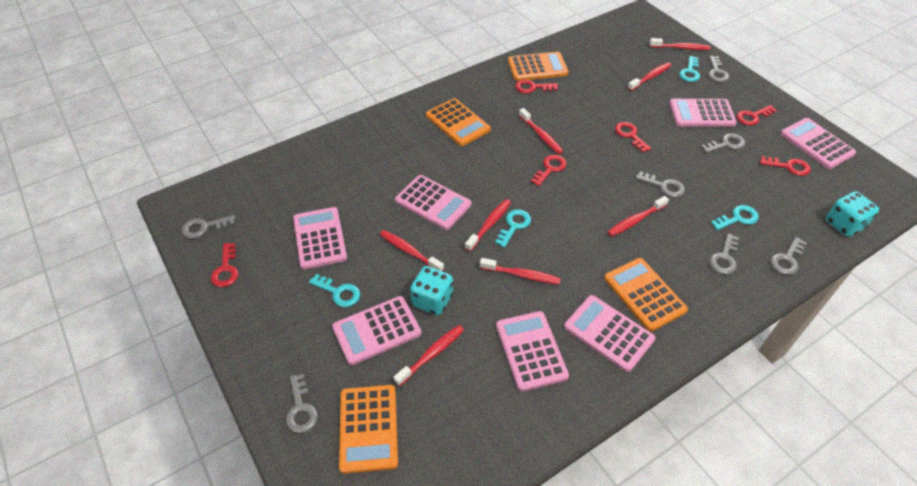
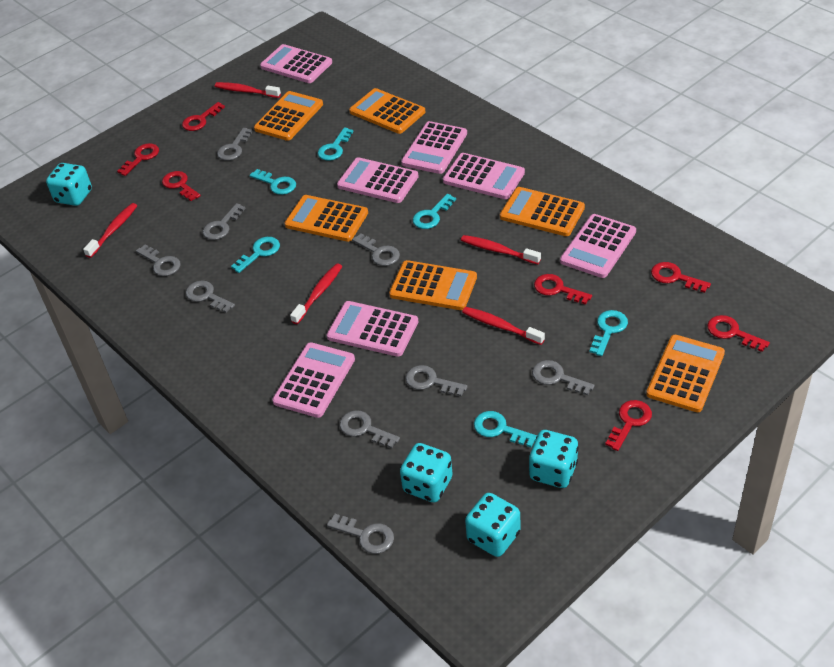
grey key: [182,215,235,239] [286,374,318,433] [636,171,685,198] [701,133,746,153] [708,56,729,82] [709,233,739,274] [771,237,807,275] = 7 -> [136,244,181,276] [186,281,235,313] [203,203,246,240] [217,128,253,161] [327,514,394,554] [340,410,400,448] [352,233,400,266] [406,365,468,397] [532,360,595,395] = 9
orange calculator: [339,385,398,474] [426,98,491,146] [508,52,569,81] [604,258,688,332] = 4 -> [254,91,323,141] [285,195,368,242] [349,88,425,134] [389,260,477,310] [500,187,585,236] [646,335,725,412] = 6
red key: [211,243,238,287] [515,80,558,93] [531,155,567,186] [615,122,651,152] [737,105,777,126] [760,156,811,176] = 6 -> [117,143,159,176] [162,171,201,201] [182,102,225,131] [534,274,592,305] [605,400,652,451] [651,262,711,293] [707,315,770,352] = 7
red toothbrush: [380,230,444,271] [393,325,464,386] [465,199,511,252] [480,258,561,285] [519,108,563,154] [607,196,669,237] [627,62,672,91] [649,38,710,50] = 8 -> [83,203,137,258] [215,82,281,98] [290,263,342,324] [461,235,541,264] [462,307,545,345] = 5
turquoise dice: [410,266,453,315] [826,191,879,237] = 2 -> [46,163,92,206] [400,443,453,503] [465,493,521,557] [529,430,579,488] = 4
turquoise key: [309,274,360,307] [495,209,531,248] [679,56,700,82] [711,205,759,230] = 4 -> [231,237,280,273] [250,169,296,195] [318,127,354,161] [413,194,456,229] [474,411,537,447] [590,310,628,356] = 6

